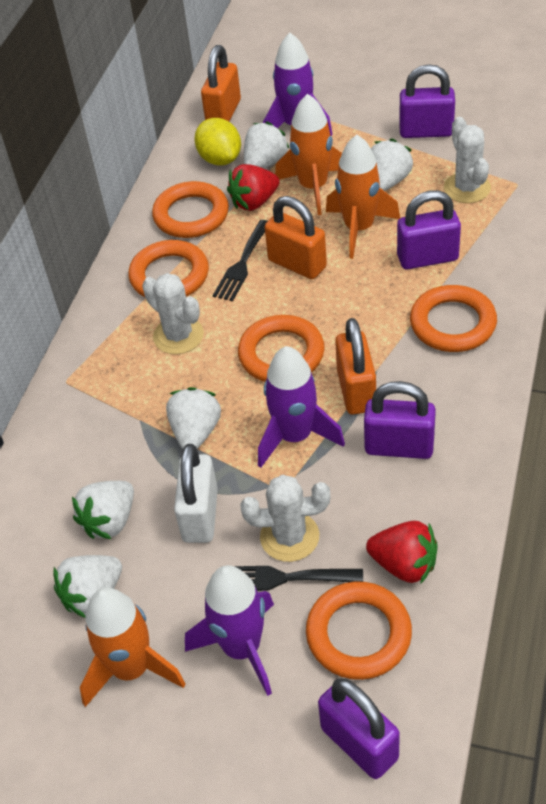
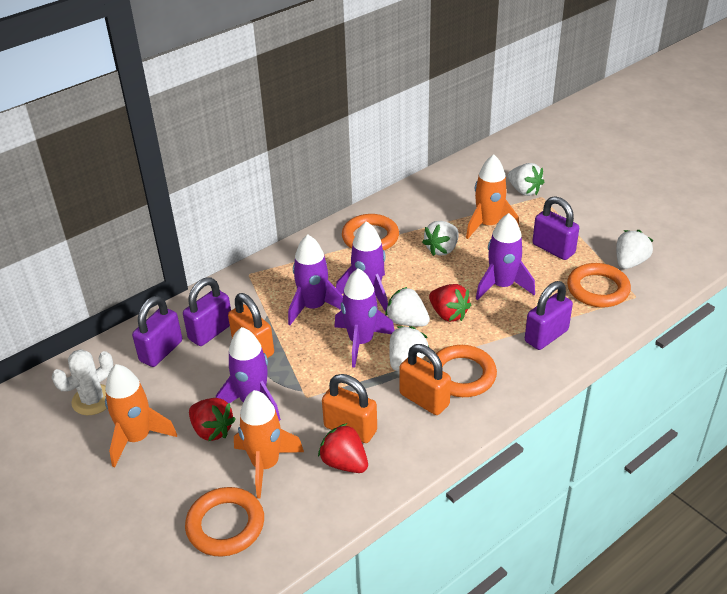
black fork: [213,220,267,301] [221,566,363,591] = 2 -> none = 0
orange ring: [129,240,209,298] [152,181,229,238] [238,315,325,382] [306,581,412,680] [410,285,497,352] = 5 -> [185,487,264,557] [342,214,399,250] [430,345,497,397] [567,263,631,307] = 4
purple rocket: [185,565,274,696] [258,346,345,468] [263,33,333,136] = 3 -> [216,327,281,421] [288,234,343,325] [334,268,394,368] [336,221,388,312] [476,213,535,300] = 5
red strawberry: [227,164,280,211] [366,521,437,584] = 2 -> [189,398,236,441] [318,423,368,473] [429,284,471,322] = 3
white cactus: [142,273,204,354] [240,475,330,562] [444,117,491,203] = 3 -> [52,349,113,415] = 1
white padlock: [174,444,218,543] = 1 -> none = 0
yellow lemon: [194,118,241,166] = 1 -> none = 0

